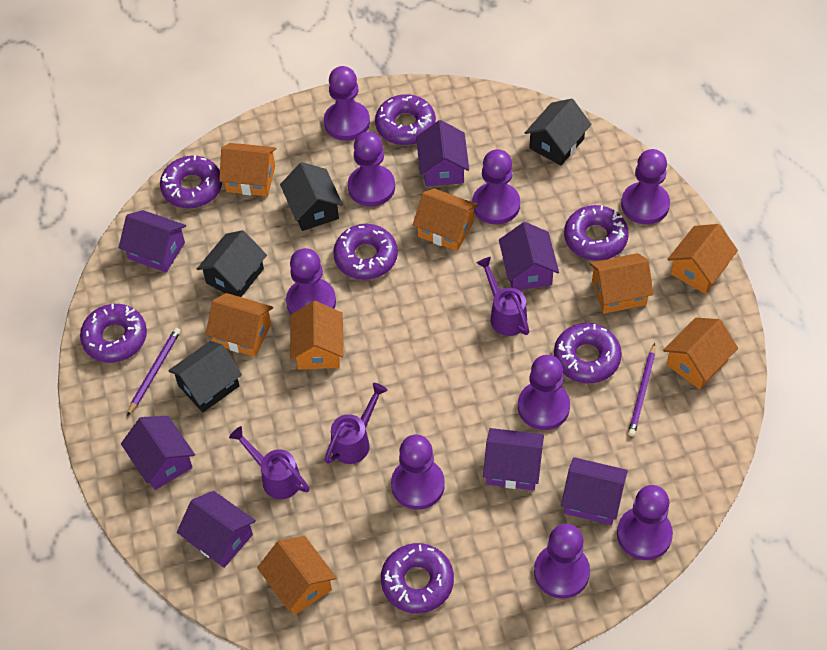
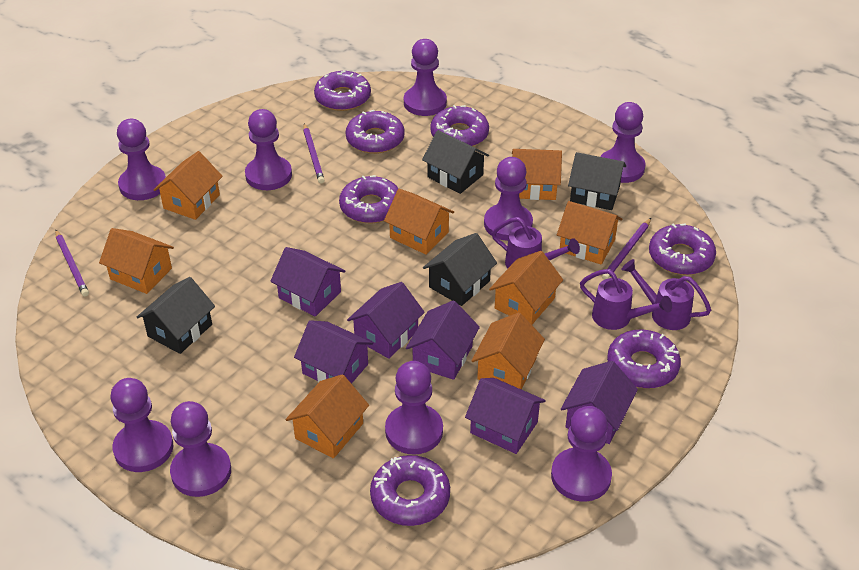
purple house: [119,210,186,272] [121,416,195,490] [177,491,256,568] [416,120,469,186] [483,428,544,490] [499,222,559,290] [561,457,628,525] = 7 -> [270,247,346,317] [294,320,373,384] [347,282,425,359] [406,300,480,380] [465,378,546,454] [561,361,638,444] = 6
purple pencil: [127,328,181,416] [628,343,655,436] = 2 -> [55,230,89,297] [303,123,325,183] [602,218,651,280] = 3

